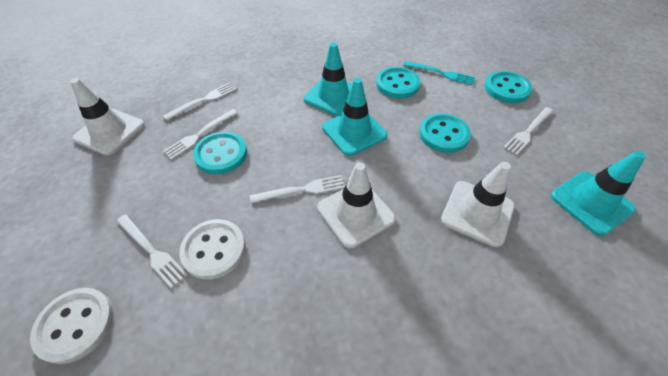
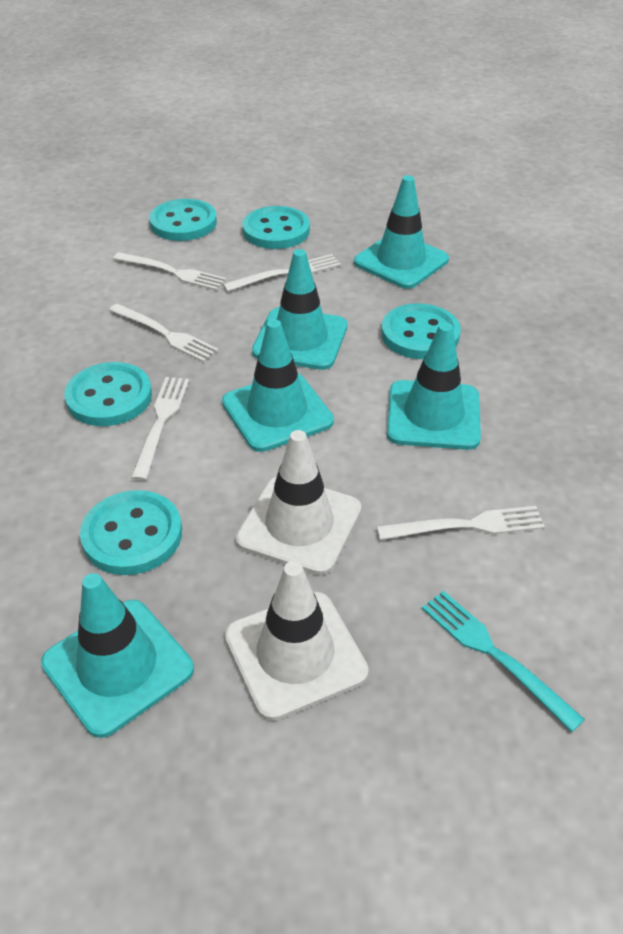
turquoise button: [193,132,247,174] [376,67,420,99] [419,113,471,153] [485,71,532,103] = 4 -> [64,362,152,426] [80,490,182,575] [149,199,217,241] [242,206,310,249] [381,303,461,359] = 5
turquoise traffic cone: [304,43,352,116] [322,78,388,156] [551,151,646,236] = 3 -> [41,573,194,738] [222,319,334,452] [252,249,348,370] [354,175,449,289] [387,323,481,450] = 5
white button: [30,288,114,364] [179,219,246,280] = 2 -> none = 0
white traffic cone: [70,78,145,155] [317,162,396,248] [441,162,515,247] = 3 -> [225,561,369,721] [236,430,361,575] = 2

